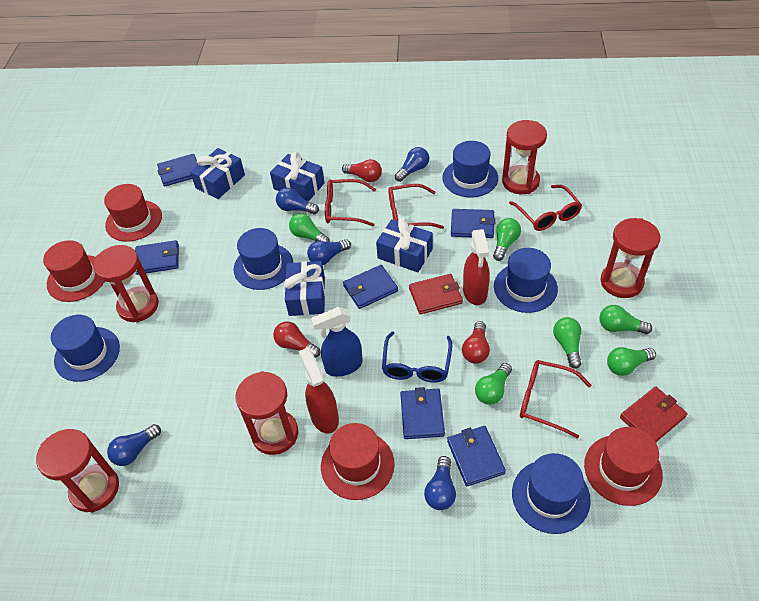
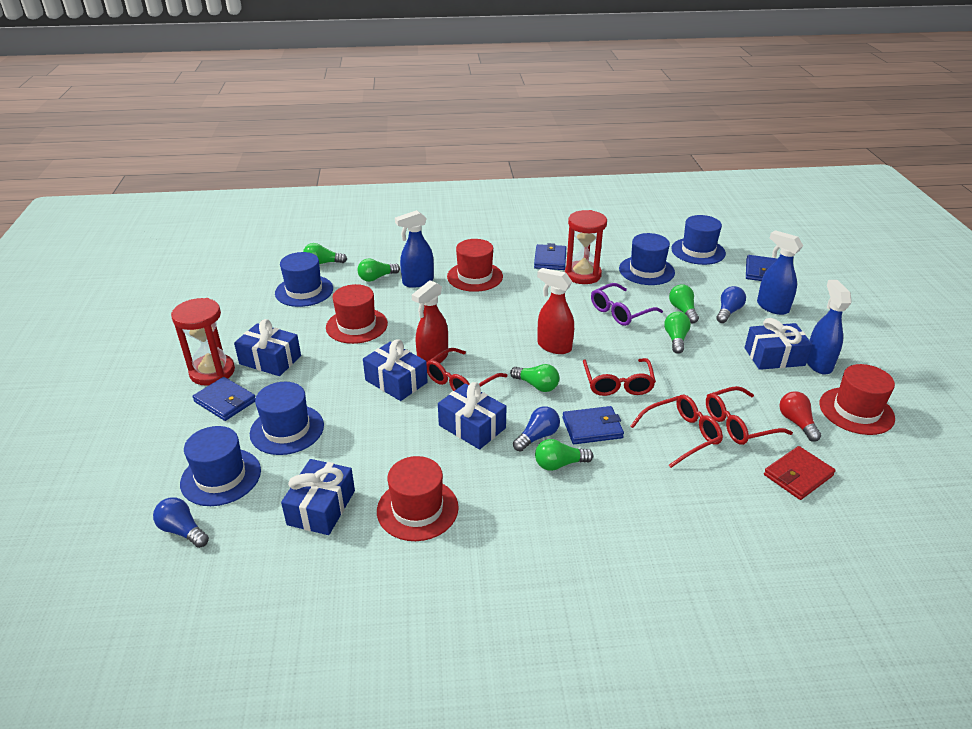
blue gift: [190,148,245,199] [270,152,325,202] [284,261,325,316] [376,218,433,272] = 4 -> [234,319,301,376] [281,459,355,535] [363,339,428,401] [438,382,507,450] [745,318,812,370] = 5
blue glasses: [382,331,452,383] = 1 -> none = 0
blue light bulb: [107,424,161,466] [276,188,319,214] [307,239,351,265] [395,147,429,182] [424,456,456,510] = 5 -> [153,497,209,548] [513,406,560,452] [716,286,746,323] = 3
blue spray bottle: [311,307,363,377] = 1 -> [395,210,434,288] [757,230,803,315] [807,280,852,375] = 3
blue wallet: [135,240,179,275] [157,154,198,187] [343,265,398,309] [400,387,445,439] [447,426,506,486] [451,209,495,238] = 6 -> [192,377,256,421] [534,243,566,270] [562,406,624,444] [746,255,778,281] = 4
purple glasses: none = 0 -> [591,283,663,326] = 1
red hourglass: [36,429,119,513] [93,245,159,322] [235,371,298,455] [502,120,547,194] [601,218,660,298] = 5 -> [171,298,235,386] [565,210,607,284] = 2
red light bulb: [273,321,320,358] [342,159,382,182] [462,321,490,364] = 3 -> [779,392,822,442] = 1
red wallet: [409,274,463,315] [620,387,687,442] = 2 -> [764,446,836,500] = 1

